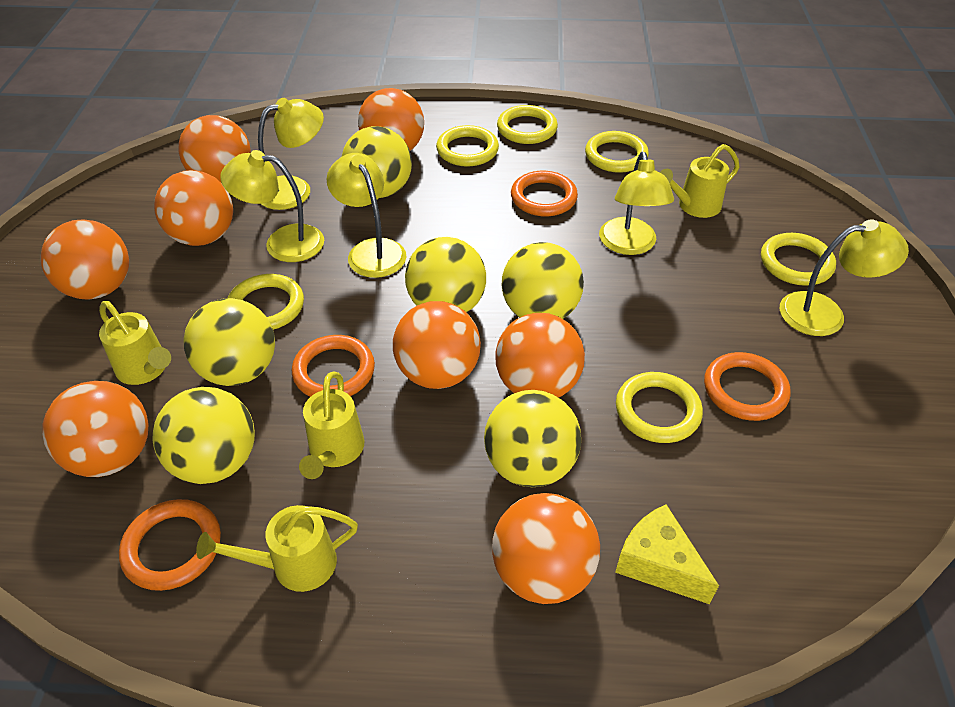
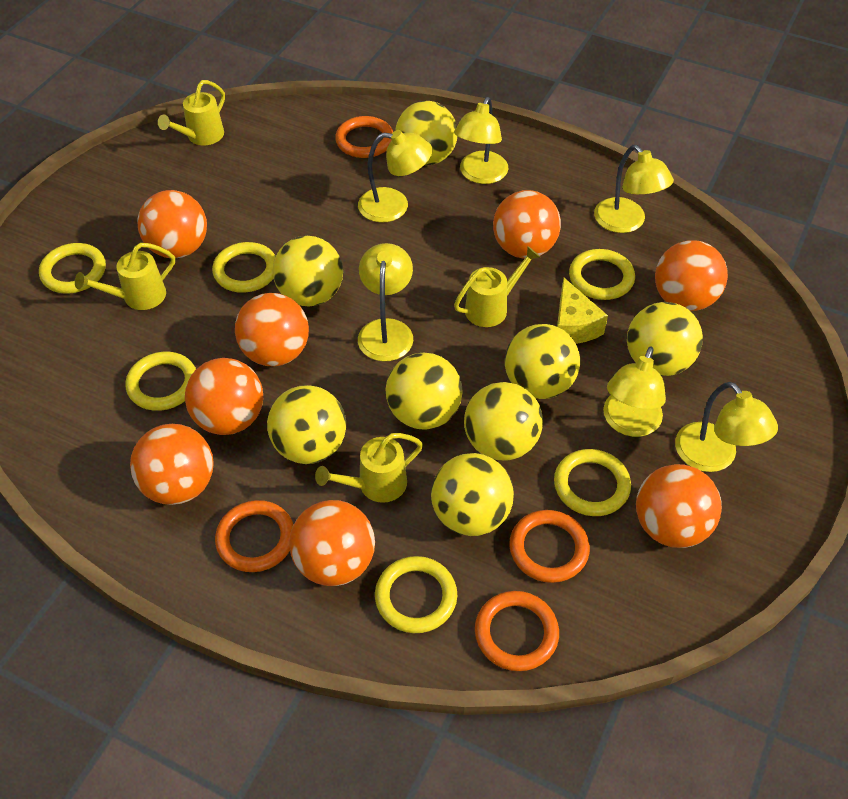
yellow ball: [153,387,255,484] [183,298,275,386] [342,126,412,198] [405,237,486,312] [484,390,581,487] [502,242,584,319] = 6 -> [267,385,346,464] [273,236,343,306] [385,353,463,430] [395,101,457,165] [431,453,514,536] [464,382,543,461] [505,324,580,399] [627,302,703,376] = 8
yellow lamp: [220,150,324,262] [258,98,324,210] [327,153,406,278] [599,152,674,255] [780,220,909,336] = 5 -> [358,130,432,222] [358,243,413,362] [454,97,509,184] [594,145,674,233] [603,346,666,437] [675,382,778,472] = 6

